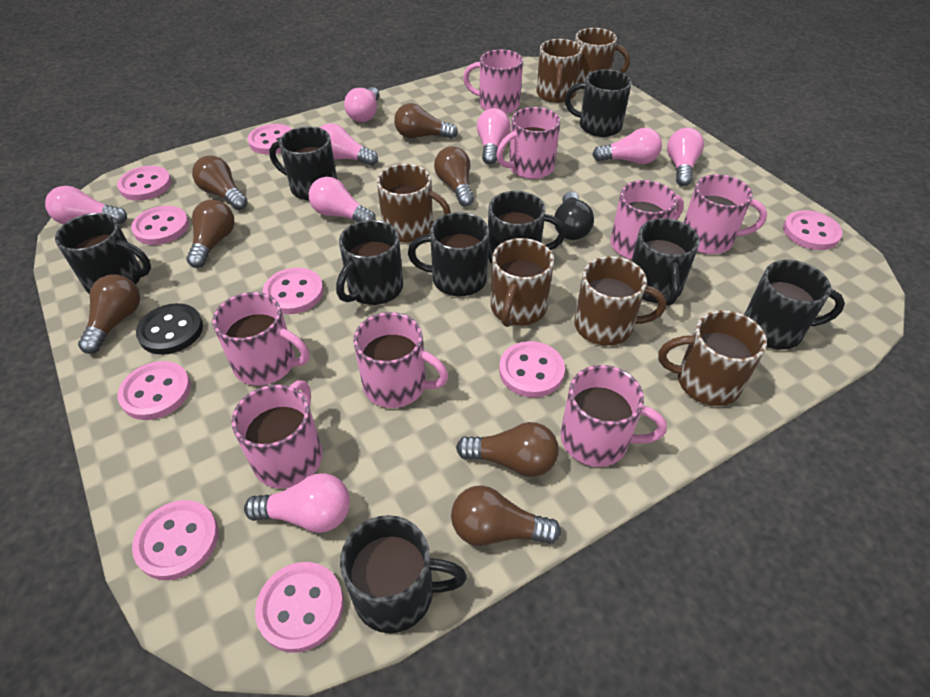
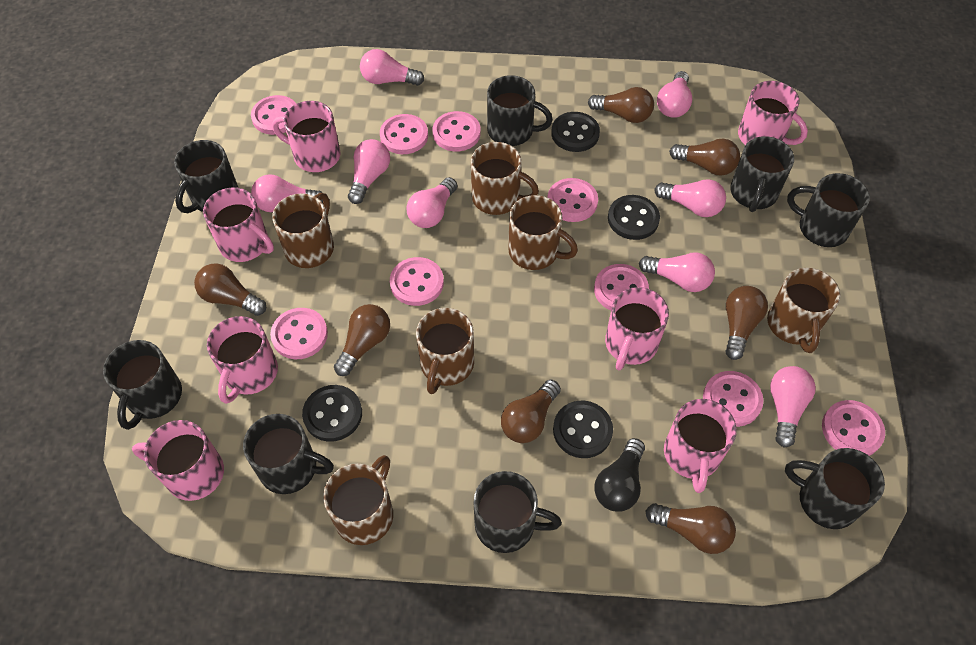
black button: [136,303,203,355] = 1 -> [302,385,362,442] [551,112,600,152] [553,401,613,458] [608,195,660,240] = 4
black mug: [55,213,151,294] [269,126,337,201] [336,220,403,305] [340,515,467,633] [408,212,489,297] [488,191,566,264] [565,69,632,137] [631,218,699,306] [744,260,845,350] = 9 -> [103,340,182,430] [174,140,238,213] [243,414,334,494] [473,471,562,553] [487,75,553,146] [730,136,794,212] [785,448,885,529] [787,173,870,247] = 8
pink mug: [212,292,309,386] [231,380,322,489] [353,312,448,408] [463,49,523,114] [496,107,560,179] [561,365,667,467] [610,180,684,260] [684,174,767,254] = 8 -> [132,420,224,501] [203,187,274,262] [207,316,278,404] [272,101,341,172] [605,287,669,370] [664,399,737,493] [738,81,808,145] = 7

